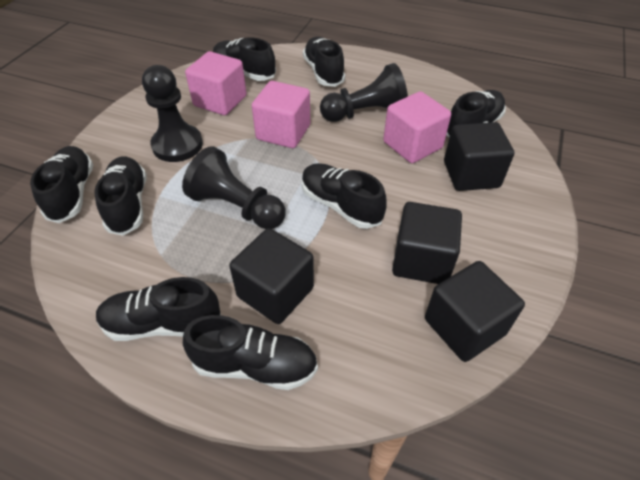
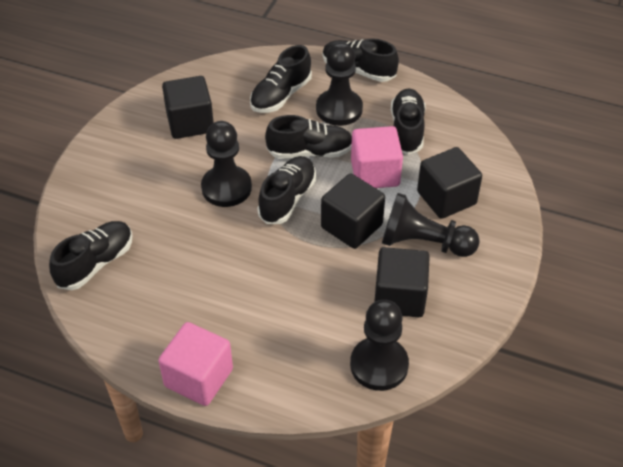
black pawn: [142,65,203,162] [182,146,286,229] [320,63,408,122] = 3 -> [201,121,252,207] [316,43,363,126] [350,300,409,391] [382,193,480,257] = 4
black shoe: [30,146,93,223] [94,156,146,236] [96,277,221,341] [183,315,318,390] [213,37,276,81] [302,163,387,229] [303,37,345,87] [446,90,506,138] = 8 -> [49,221,132,290] [250,45,312,113] [257,156,316,224] [265,115,352,159] [323,38,399,82] [391,88,425,155] = 6
pink cube: [185,51,247,115] [252,81,310,148] [383,91,451,163] = 3 -> [158,322,233,406] [351,126,403,188] = 2

